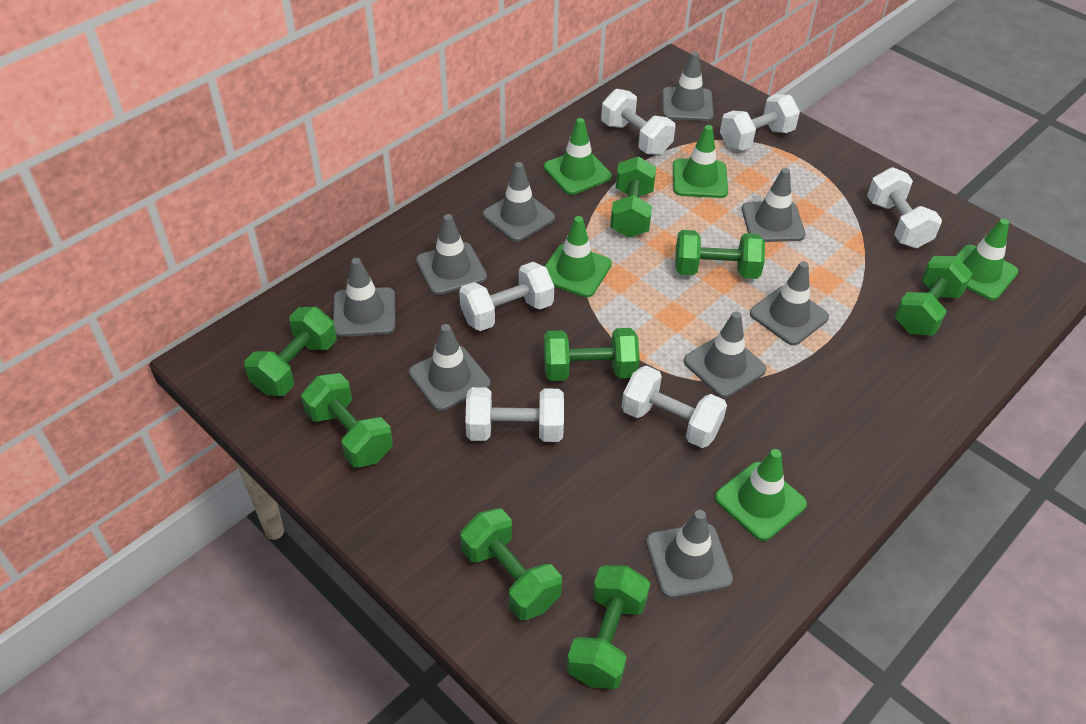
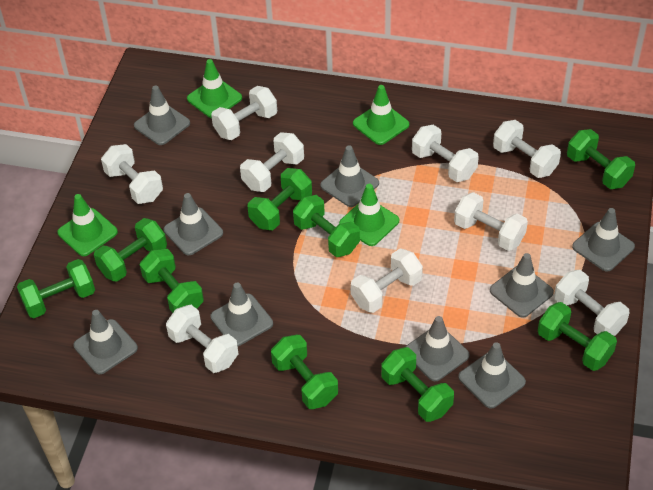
green dumbbell: [244,307,337,396] [301,373,393,468] [460,508,562,621] [544,328,640,381] [567,565,650,689] [610,156,656,238] [675,230,765,279] [894,256,973,336] = 8 -> [17,259,95,318] [94,218,167,282] [140,249,204,313] [248,168,312,230] [271,335,338,409] [293,195,360,257] [381,347,454,422] [538,302,617,371] [567,129,635,189] = 9
green traffic cone: [544,118,612,195] [544,216,612,297] [673,125,728,198] [715,449,807,541] [956,219,1018,300] = 5 -> [57,194,118,256] [187,59,242,118] [339,184,399,246] [353,85,409,145] = 4
white dumbbell: [459,262,554,331] [465,387,564,442] [601,89,675,155] [622,365,727,448] [720,94,800,150] [867,167,942,248] = 6 -> [101,144,163,204] [166,305,239,373] [211,86,277,140] [240,132,304,192] [351,248,423,313] [412,125,479,182] [454,192,528,251] [493,120,561,178] [554,270,630,336] = 9

